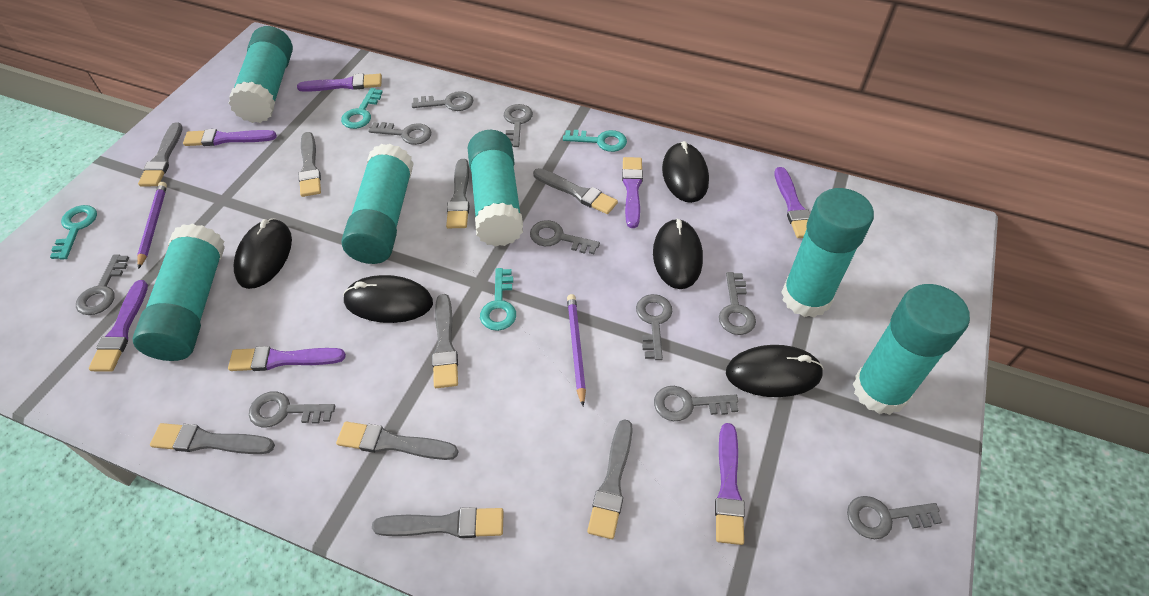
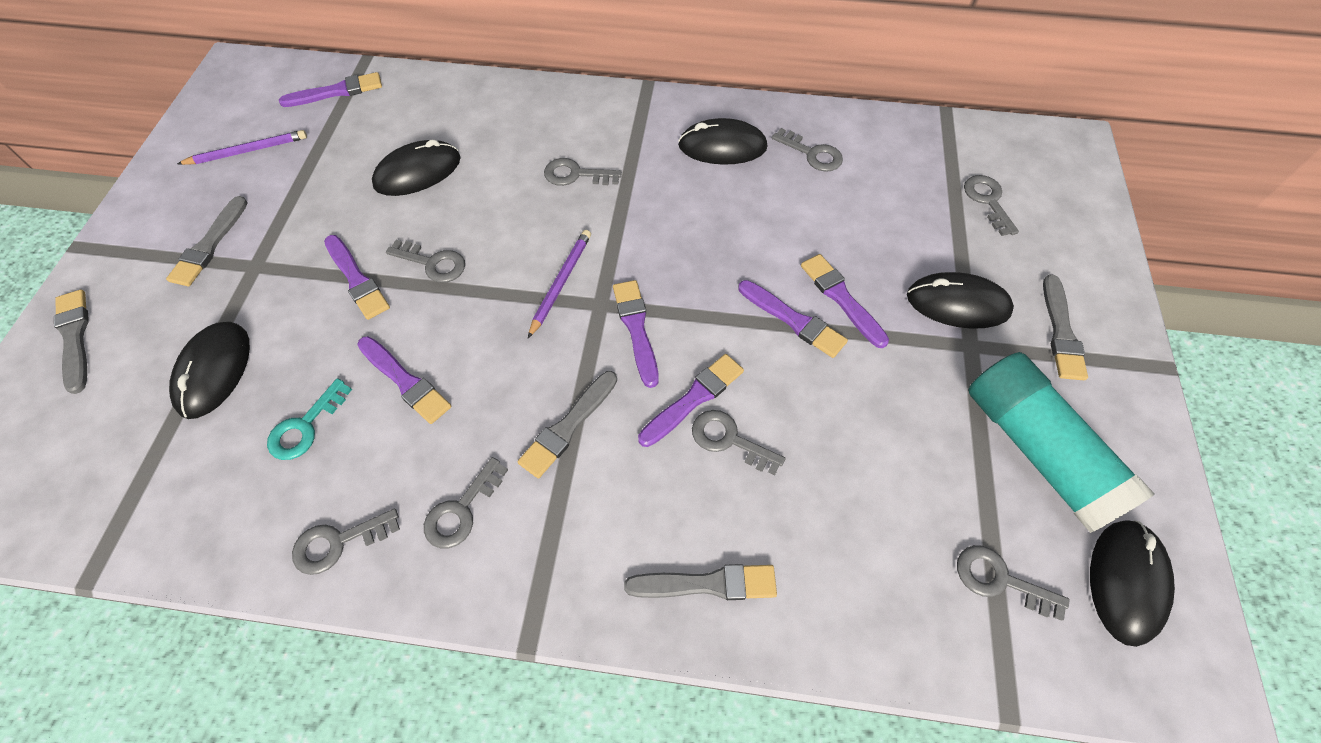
grey brush: [138,122,183,186] [150,423,275,454] [298,132,321,197] [336,422,459,460] [372,507,504,538] [432,294,458,388] [446,159,470,228] [533,168,618,214] [587,419,633,539] = 9 -> [54,289,89,394] [166,196,248,286] [517,371,617,478] [624,564,777,600] [1043,274,1088,380] = 5
grey key: [76,254,129,315] [249,392,335,427] [368,122,431,145] [412,91,473,111] [504,104,533,147] [530,220,600,254] [636,294,672,360] [654,386,738,421] [719,272,756,335] [847,496,942,539] = 10 -> [292,509,400,575] [386,240,465,283] [424,457,508,548] [544,158,622,186] [692,410,786,475] [772,128,843,172] [957,545,1070,621] [964,175,1019,236] = 8
turquoise glue stick: [133,224,225,361] [228,26,293,123] [342,144,414,264] [468,130,523,246] [781,188,874,317] [853,284,970,415] = 6 -> [968,352,1155,533] = 1
turquoise key: [50,205,97,260] [341,88,383,129] [480,268,516,331] [563,130,627,152] = 4 -> [267,378,352,460] = 1

